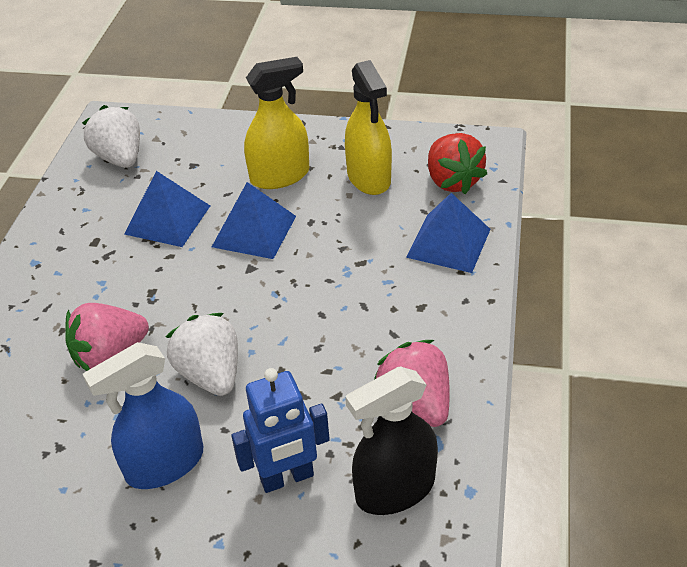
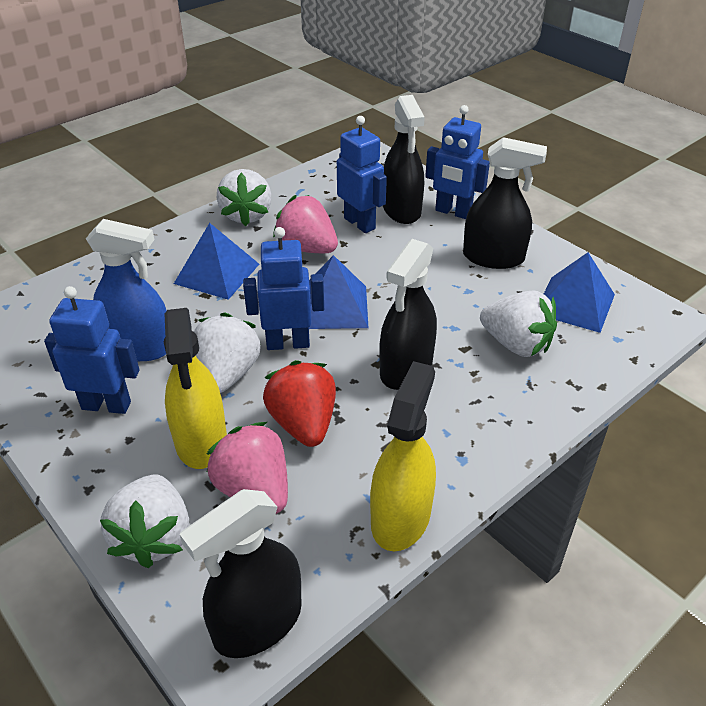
black spray bottle: [345,366,438,515] = 1 -> [180,489,302,658] [379,239,437,390] [383,95,425,224] [463,137,547,269] = 4
blue robot: [231,368,330,493] = 1 -> [44,286,140,414] [243,227,324,350] [337,116,387,233] [425,105,490,219] = 4
white strawberry: [82,105,140,168] [166,313,238,396] = 2 -> [100,474,189,568] [194,313,261,393] [217,169,271,226] [480,290,557,357] = 4

